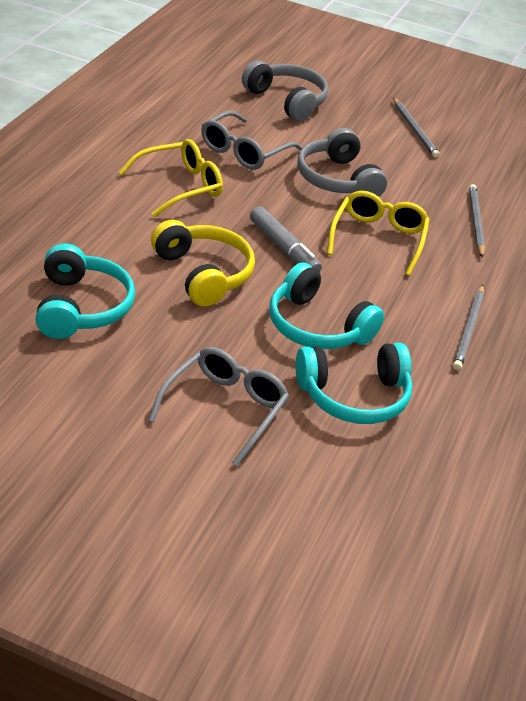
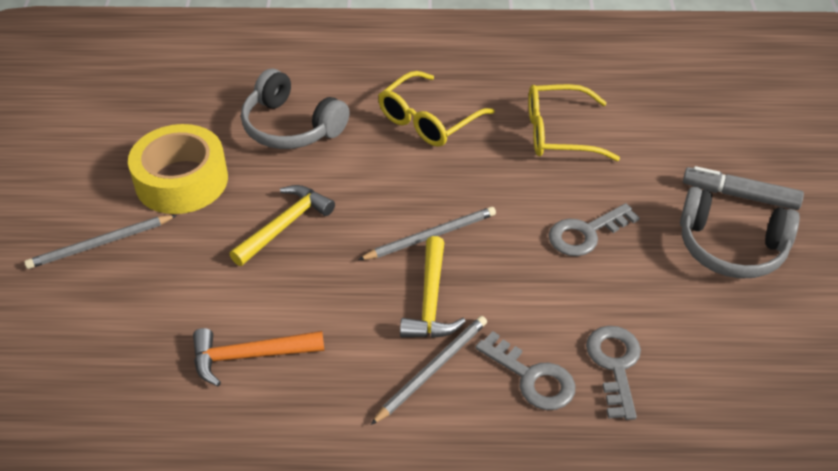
grey glasses: [148,347,289,466] [201,111,302,170] = 2 -> none = 0
grey key: none = 0 -> [475,331,575,410] [549,203,640,256] [586,326,641,420] = 3
orange hammer: none = 0 -> [193,328,324,386] = 1
turquoise headphones: [36,243,135,339] [269,263,384,349] [295,343,412,424] = 3 -> none = 0
yellow hammer: none = 0 -> [229,185,335,266] [400,236,466,338] = 2
yellow headphones: [151,220,255,307] = 1 -> none = 0
yellow tape: none = 0 -> [128,124,228,214] = 1

